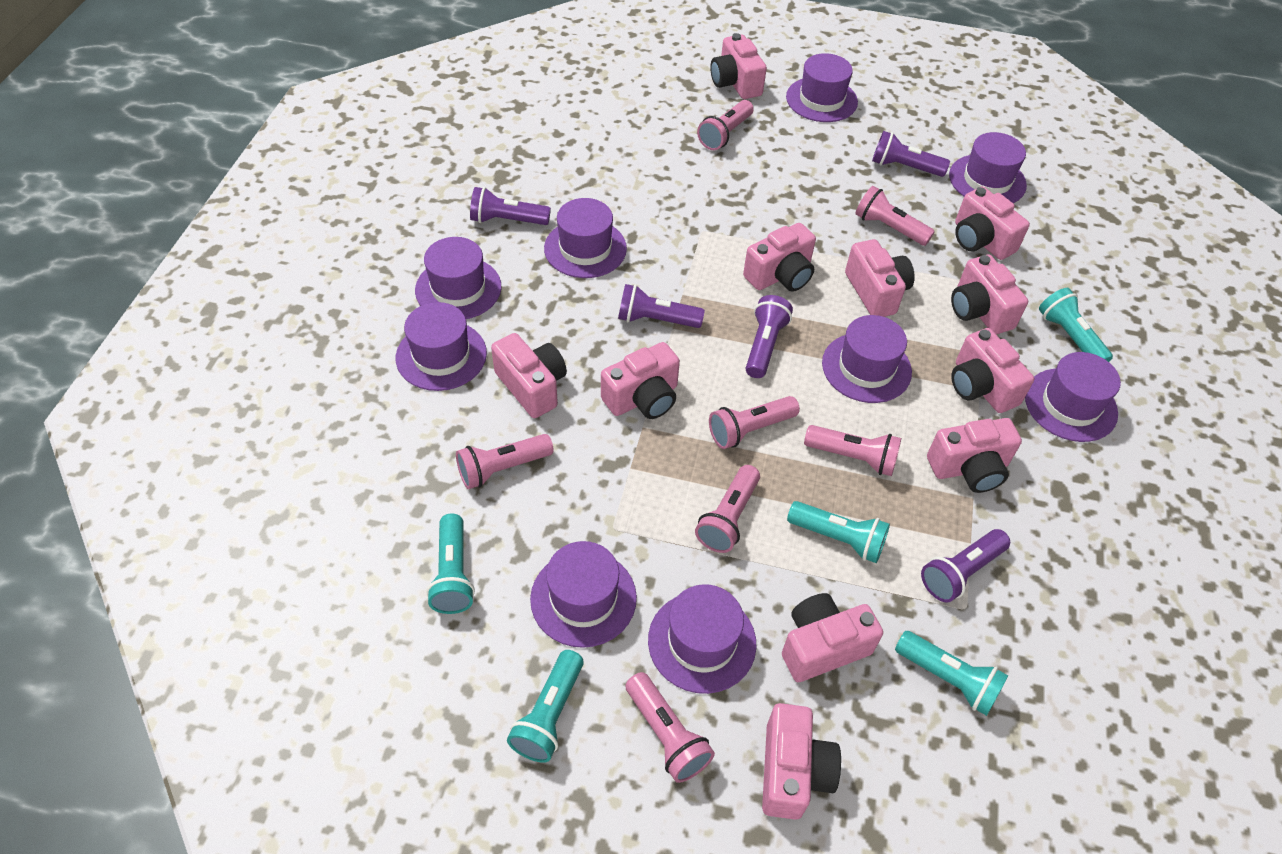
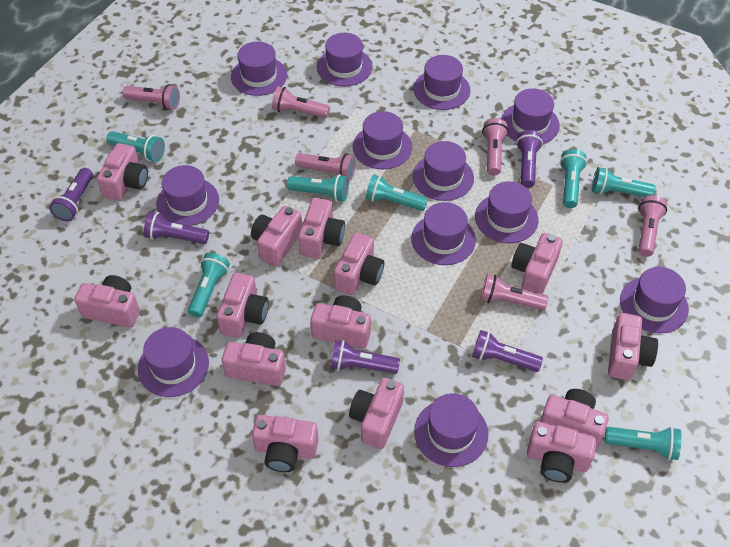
pink camera: [491,333,567,418] [601,342,680,419] [710,33,767,99] [743,223,816,292] [762,703,841,820] [782,593,883,682] [845,239,915,317] [927,418,1022,493] [951,255,1028,334] [951,328,1034,413] [955,186,1030,260] = 11 -> [74,275,140,328] [97,143,148,201] [217,273,269,338] [222,332,286,386] [251,206,302,266] [252,415,318,472] [298,198,345,259] [310,295,371,349] [334,233,384,295] [349,378,404,449] [511,233,563,294] [527,422,597,483] [540,389,609,448] [608,313,658,380] = 14
pink flashlight: [456,434,554,489] [625,672,715,783] [695,465,760,553] [697,100,754,150] [709,396,800,449] [804,425,901,476] [855,186,935,246] = 7 -> [122,84,180,110] [272,86,330,118] [295,153,356,180] [480,274,548,310] [482,118,509,175] [638,196,667,257] = 6
purple hat: [396,302,487,391] [415,237,502,319] [530,541,637,648] [544,198,627,278] [648,584,757,694] [786,53,858,122] [822,315,912,403] [949,132,1027,203] [1025,352,1121,442] = 9 -> [138,327,209,397] [156,165,219,226] [231,41,287,96] [317,33,373,87] [353,111,412,169] [411,202,476,265] [413,55,470,110] [413,141,474,201] [414,393,488,467] [475,181,539,243] [501,88,560,144] [620,267,689,333] = 12
turquoise flashlight: [426,514,475,614] [507,650,584,763] [787,501,890,563] [895,631,1008,716] [1039,288,1113,362] = 5 -> [106,131,165,162] [188,253,230,318] [287,174,349,202] [366,174,428,211] [560,149,587,208] [592,167,656,197] [605,427,681,460] = 7

